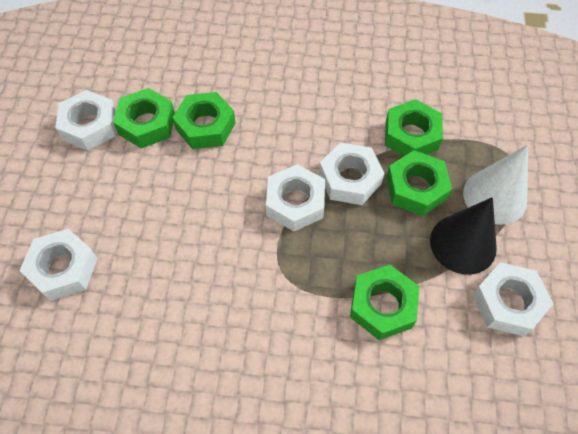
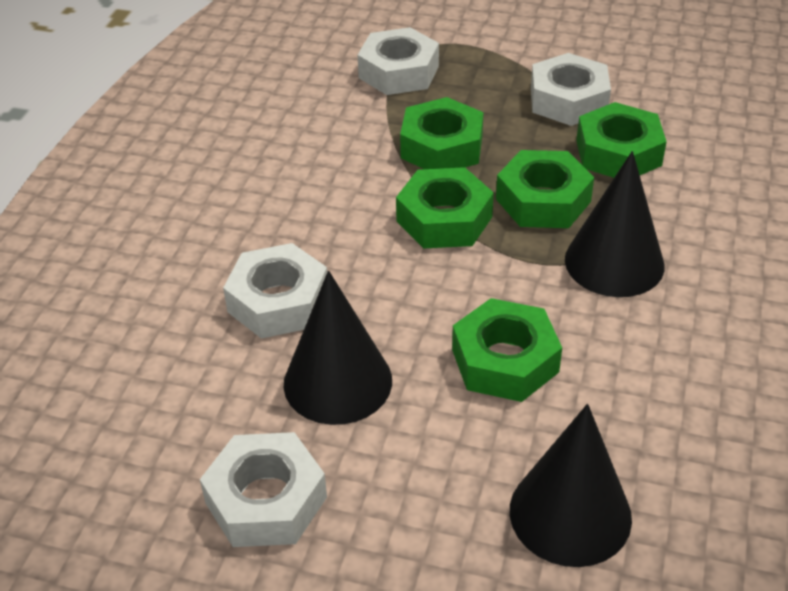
black cone: [430,197,497,275] = 1 -> [284,271,392,425] [510,404,632,567] [565,151,664,297] = 3
white cone: [463,145,528,225] = 1 -> none = 0
white nut: [19,229,98,301] [55,90,116,150] [266,164,325,231] [319,142,384,205] [472,262,553,336] = 5 -> [200,432,327,547] [223,243,327,339] [358,27,439,95] [531,53,611,126] = 4

